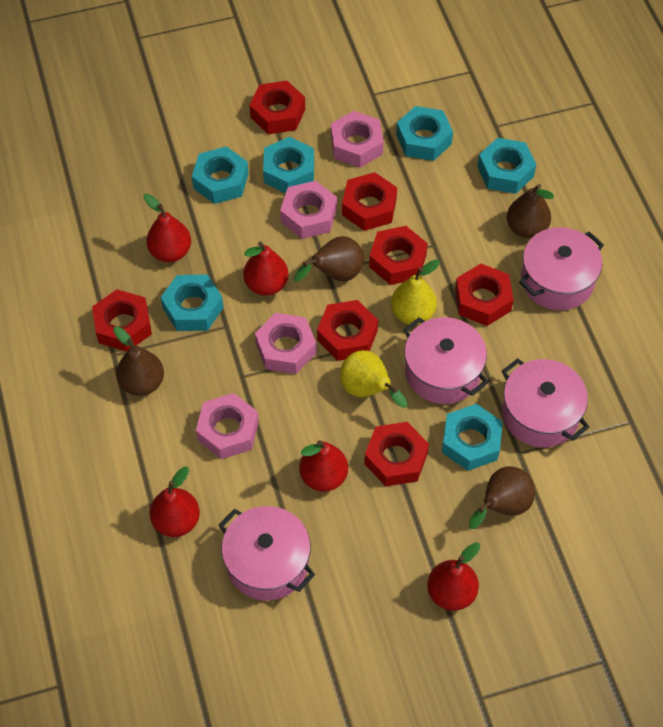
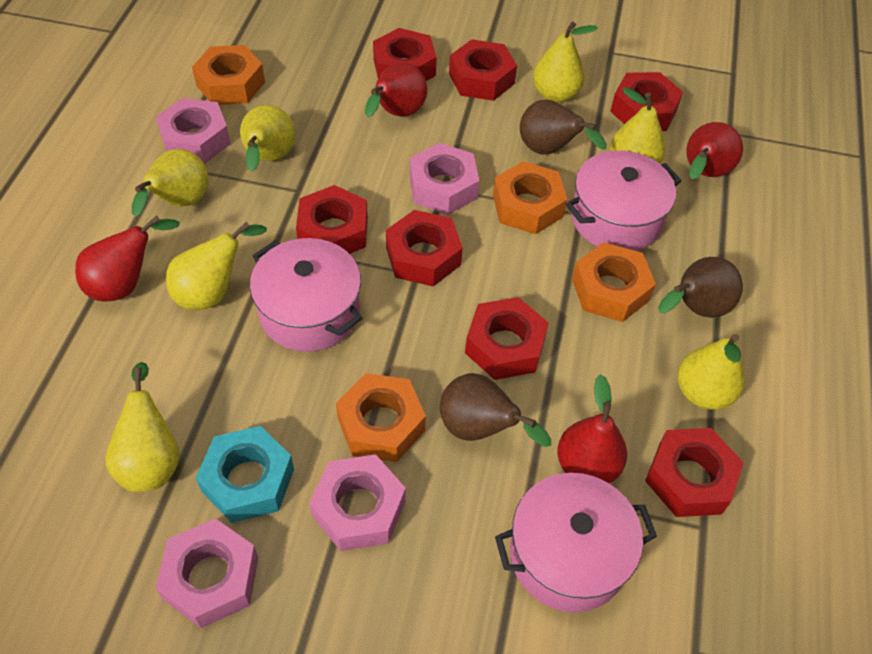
brown pear: [113,326,164,396] [294,236,364,282] [469,466,535,529] [507,184,554,238] = 4 -> [440,373,551,447] [520,100,607,155] [658,257,743,318] = 3
orange nut: none = 0 -> [192,45,265,105] [336,373,426,462] [493,161,567,234] [572,242,656,322] = 4
pink pot: [219,506,315,601] [403,317,488,404] [502,358,589,448] [519,227,604,310] = 4 -> [250,238,362,352] [495,473,657,612] [565,150,681,251] = 3
red pear: [144,194,191,262] [150,467,200,537] [243,241,289,296] [299,440,348,492] [427,542,480,611] = 5 -> [75,216,180,302] [365,63,427,117] [557,374,627,483] [686,122,743,179] = 4
turquoise nut: [161,275,224,331] [192,146,249,204] [263,137,314,193] [396,106,453,161] [442,404,503,471] [477,138,537,194] = 6 -> [196,426,294,523] = 1
yellow pear: [340,350,408,408] [391,259,440,325] = 2 -> [106,362,180,492] [132,149,208,217] [166,222,267,310] [240,105,295,171] [533,22,598,102] [610,87,665,164] [677,334,745,410] = 7

